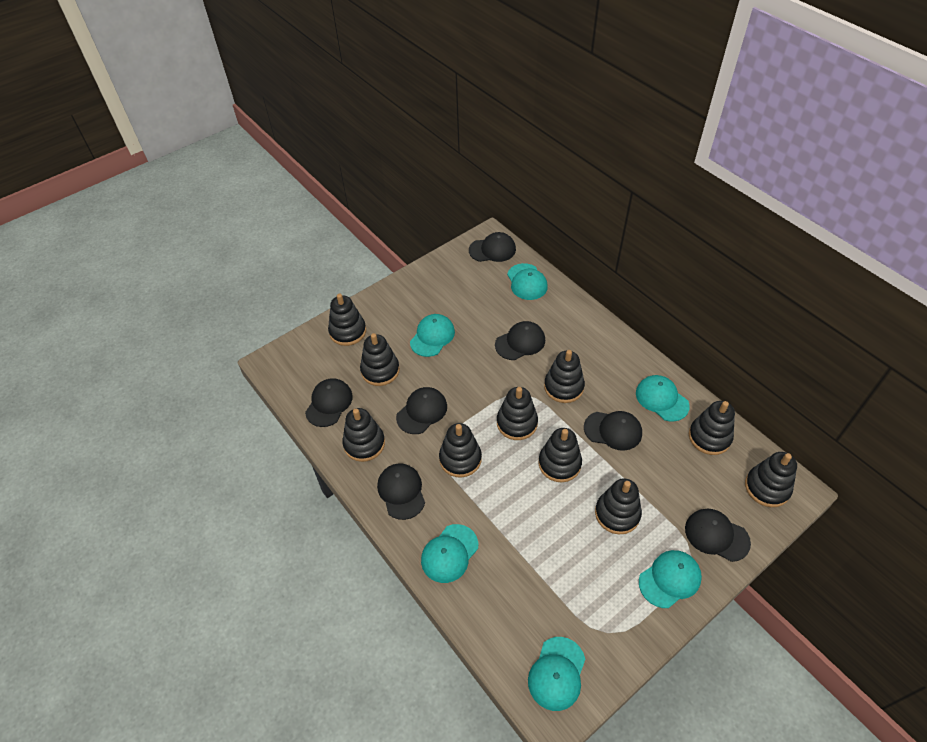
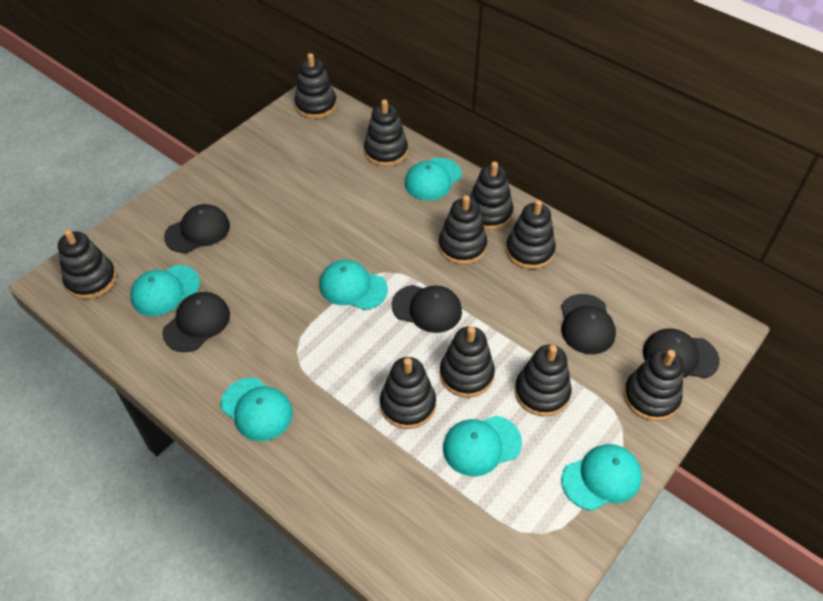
black cap: [305,378,353,427] [377,463,425,520] [396,387,447,434] [469,232,516,262] [495,321,545,360] [584,411,642,451] [685,509,751,562] = 7 -> [162,292,230,352] [164,204,230,253] [392,285,462,333] [561,294,616,354] [643,328,720,378] = 5

